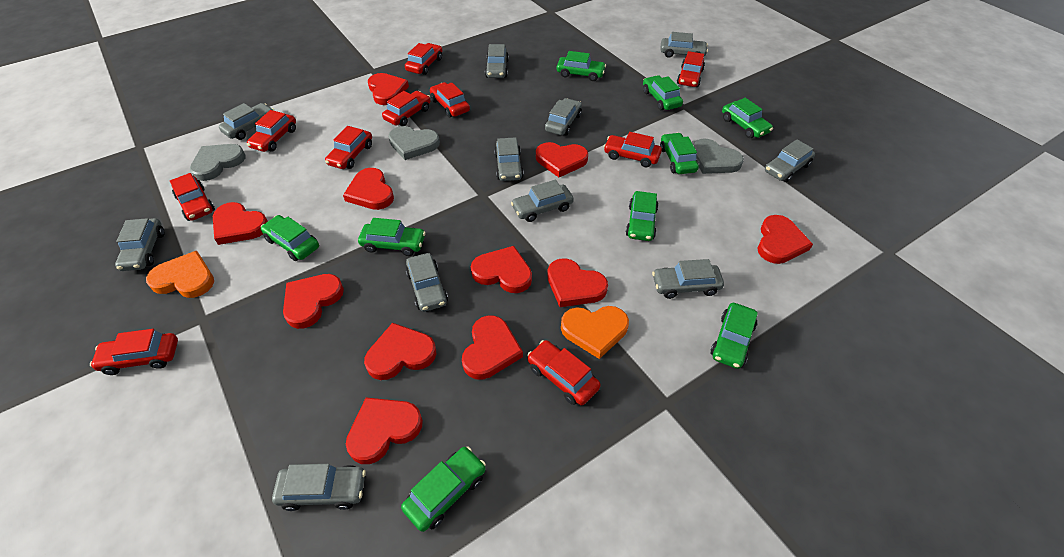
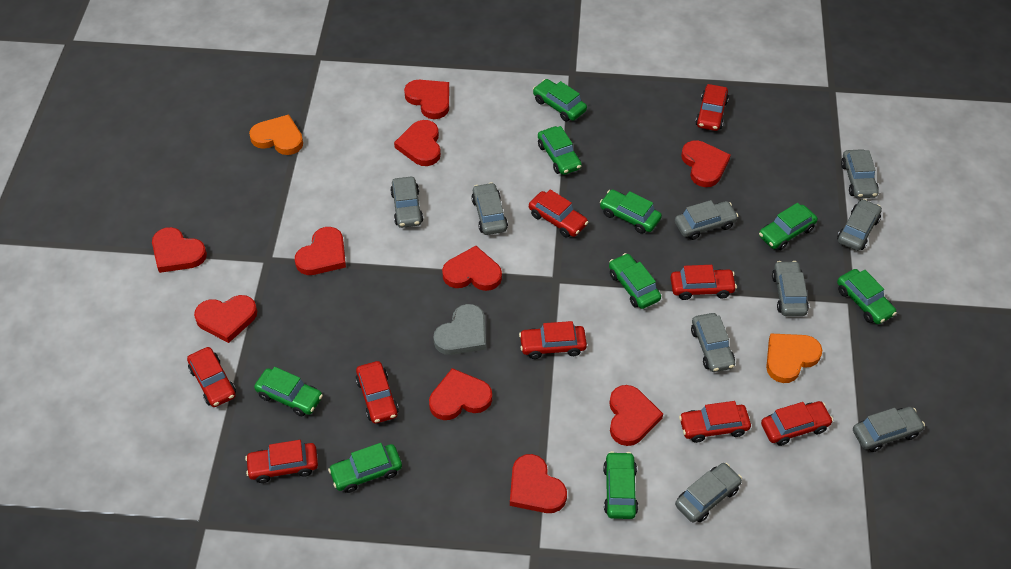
grey car: [115,218,165,271] [219,103,275,140] [272,464,366,511] [406,253,448,312] [485,44,509,78] [494,137,524,181] [511,180,574,222] [545,98,582,136] [652,259,724,299] [660,32,708,58] [765,140,815,182] = 11 -> [390,177,423,228] [471,182,508,235] [675,200,738,240] [675,463,742,522] [691,313,735,372] [772,261,809,316] [837,199,882,251] [841,149,879,198] [853,407,925,452] = 9
grey heart: [190,144,246,181] [388,126,440,160] [693,139,744,174] = 3 -> [433,304,486,355] = 1
red car: [90,329,178,375] [170,173,215,221] [247,110,296,152] [325,126,372,169] [382,91,430,126] [405,43,442,75] [430,82,470,117] [527,340,601,405] [604,132,662,167] [677,51,705,87] = 10 -> [187,347,236,407] [245,440,318,483] [356,361,399,424] [519,321,587,359] [529,189,588,238] [671,265,737,300] [679,401,751,443] [695,84,729,131] [761,401,833,446] = 9
red heart: [213,202,268,245] [283,274,344,329] [343,168,394,210] [346,398,423,464] [364,323,436,380] [368,73,409,105] [462,315,523,380] [471,246,532,293] [536,142,588,177] [547,258,608,307] [758,215,813,264] = 11 -> [152,227,207,273] [194,295,257,343] [295,227,346,275] [394,120,441,166] [404,80,449,119] [429,368,492,420] [442,246,502,291] [510,454,567,513] [609,385,663,446] [681,140,731,187] = 10

